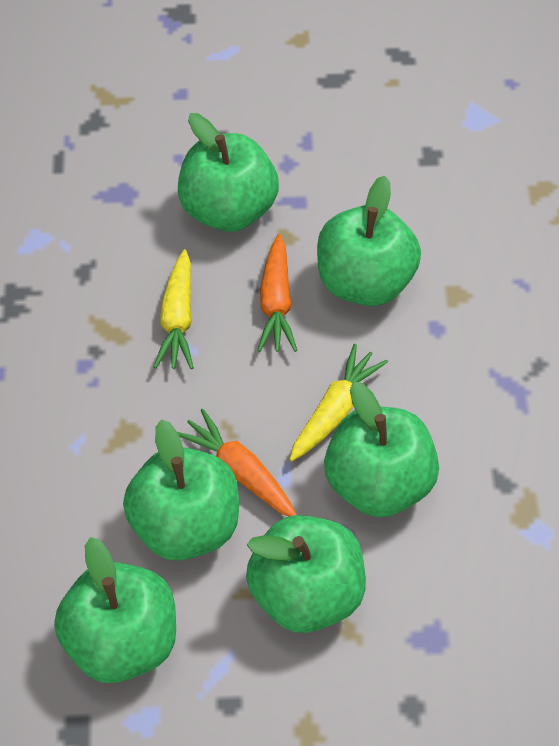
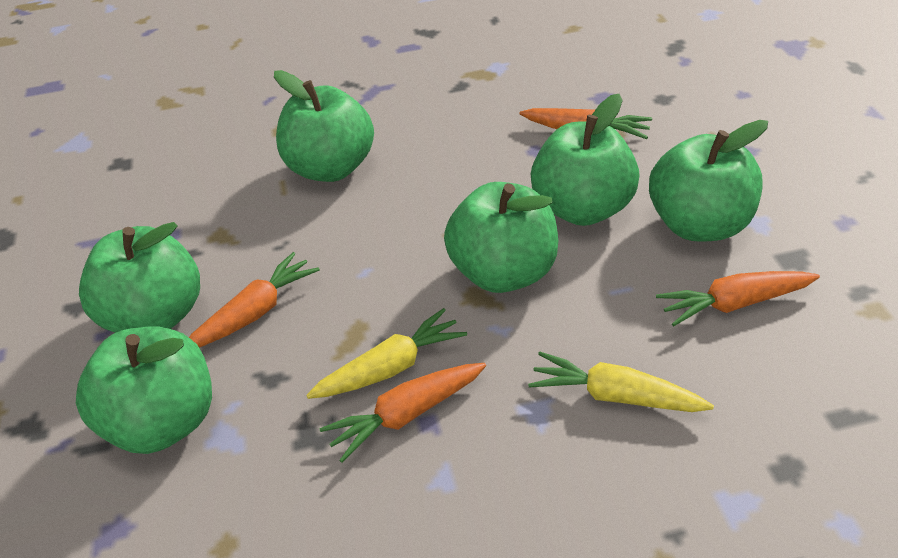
orange carrot: [177,408,297,517] [258,234,297,352] = 2 -> [189,252,320,348] [319,363,486,463] [520,108,652,139] [656,271,820,326] = 4

